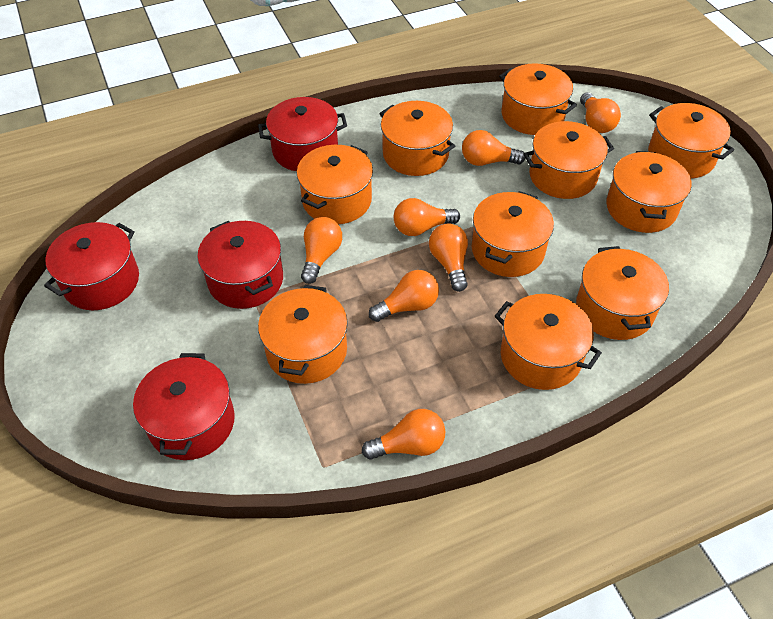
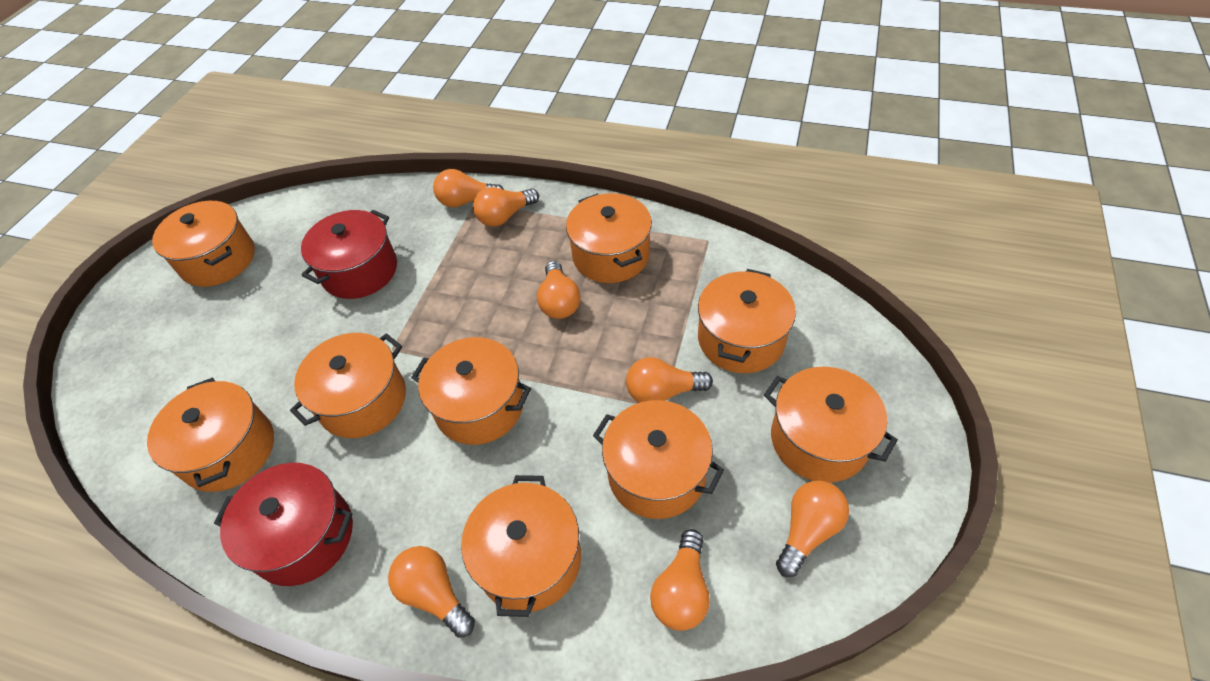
orange pot: [258,285,348,384] [297,145,373,224] [379,101,455,176] [472,191,554,277] [495,294,602,390] [499,63,577,135] [523,121,614,199] [576,246,669,340] [606,151,692,233] [648,103,734,179] = 10 -> [147,378,274,492] [152,201,255,287] [290,333,406,438] [411,337,531,445] [461,475,581,617] [566,193,652,283] [593,400,724,519] [698,269,796,373] [764,367,898,482] = 9
red pot: [44,222,139,310] [133,353,235,460] [197,221,283,309] [258,97,347,171] = 4 -> [214,463,353,586] [301,210,397,299] = 2

